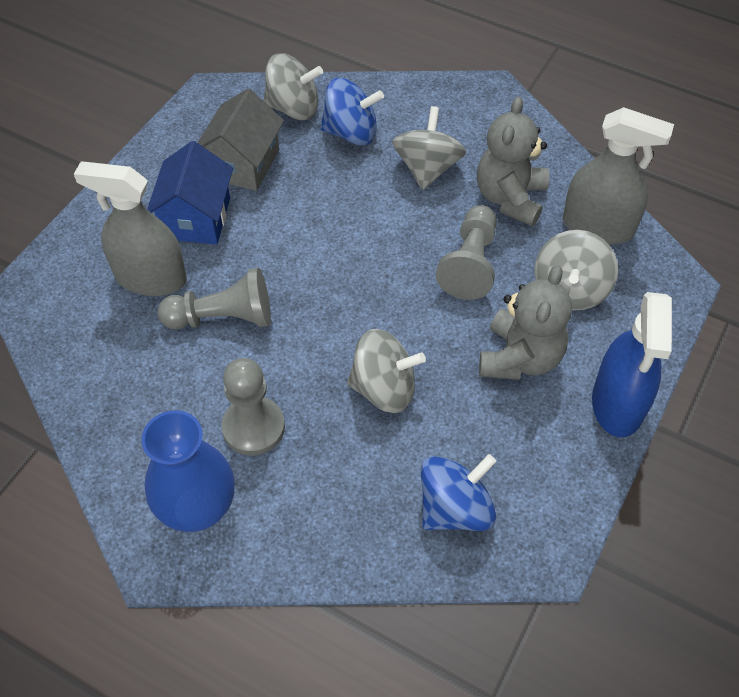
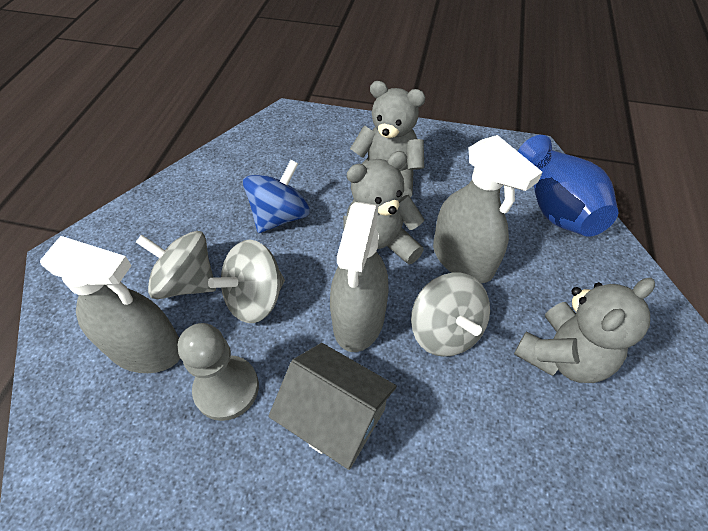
blue house: [147,141,233,245] = 1 -> none = 0
blue spinning top: [320,78,384,146] [421,454,496,531] = 2 -> [243,160,310,233] = 1
blue spray bottle: [592,292,672,437] = 1 -> none = 0
grey pawn: [158,268,271,330] [222,358,285,456] [436,205,497,300] = 3 -> [178,323,259,421] = 1
grey spinning top: [264,53,323,120] [347,329,426,413] [392,106,466,190] [535,230,618,310] = 4 -> [136,231,216,299] [208,240,285,323] [411,273,490,357] = 3
grey spray bottle: [74,161,187,296] [563,107,674,245] = 2 -> [40,236,180,373] [330,202,389,352] [433,135,543,283] = 3
grey teddy bear: [477,97,549,226] [479,265,572,380] = 2 -> [343,151,424,264] [350,81,426,198] [514,278,655,383] = 3

